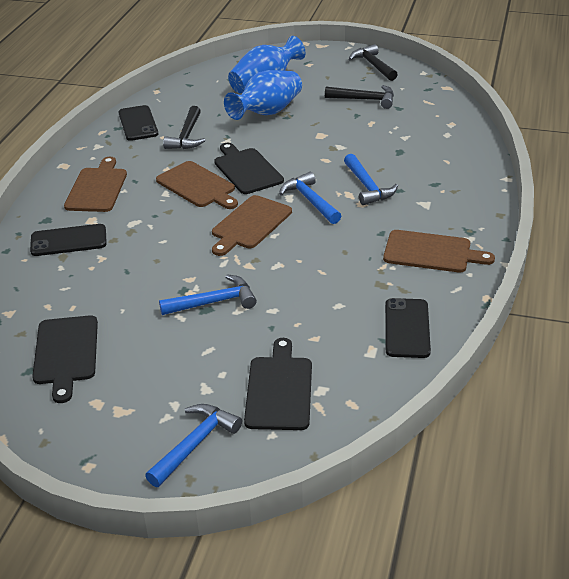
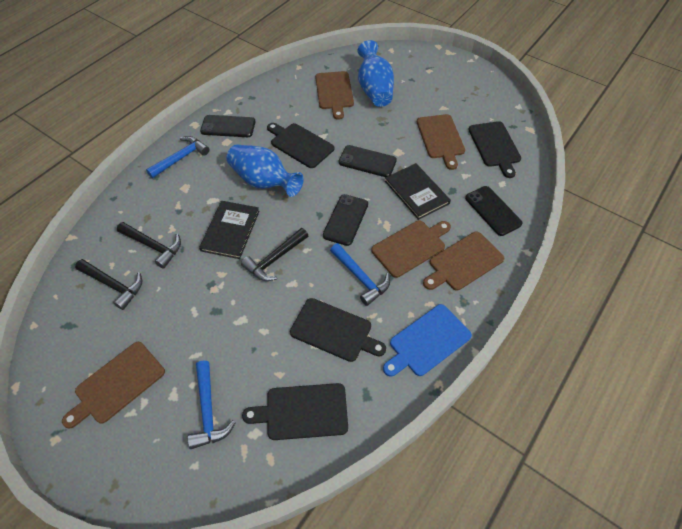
black book: none = 0 -> [199,201,260,259] [385,163,451,220] = 2
black cutting board: [32,315,98,403] [214,143,284,194] [244,338,312,430] = 3 -> [242,383,348,440] [267,123,334,168] [290,298,386,362] [468,121,521,178] = 4
black phone: [30,224,107,256] [119,105,158,141] [385,298,431,358] = 3 -> [200,115,255,137] [323,194,368,246] [338,145,397,177] [465,186,523,236] = 4
blue cutting board: none = 0 -> [383,304,472,377] = 1
blue hammer: [145,404,242,487] [159,274,257,315] [279,172,341,224] [344,154,398,205] = 4 -> [146,136,210,178] [187,361,236,449] [330,243,390,306] = 3
brown cutting board: [64,157,127,212] [156,161,238,209] [212,195,292,256] [383,230,495,273] = 4 -> [62,342,165,429] [315,71,354,120] [371,220,451,278] [417,114,465,170] [423,232,504,291] = 5

